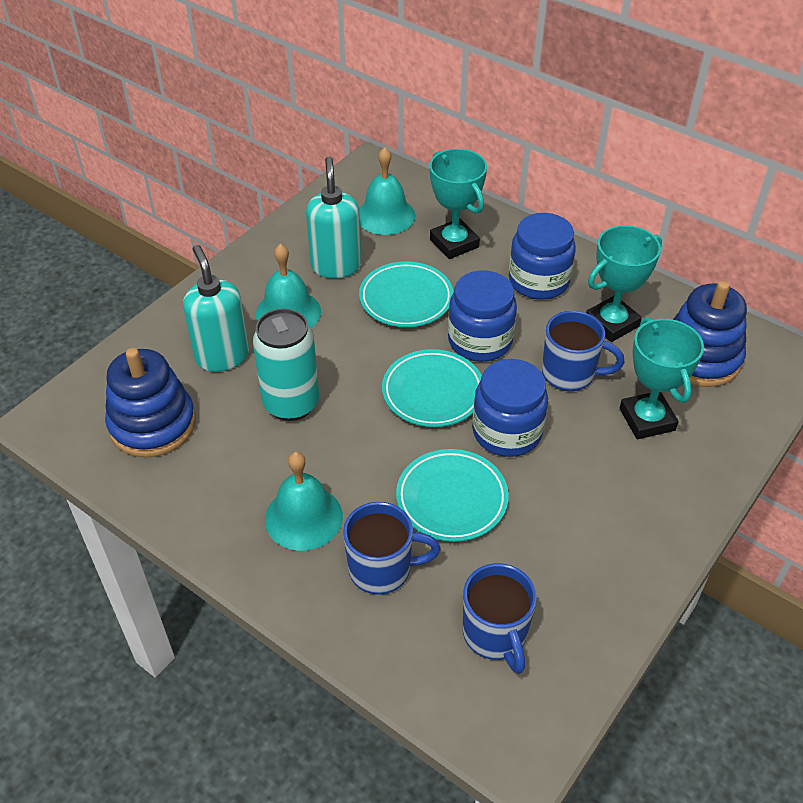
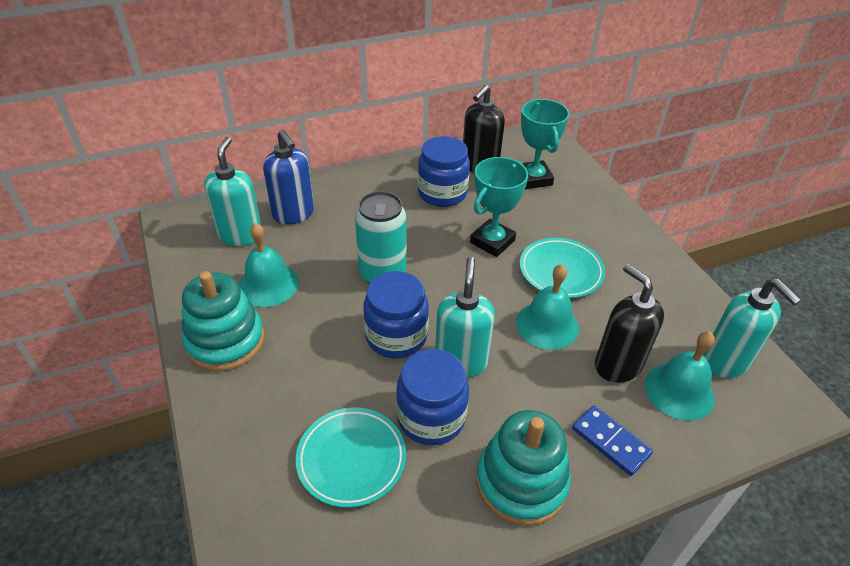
black soap dispenser: none = 0 -> [463,85,505,173] [595,264,664,383] = 2
blue domino: none = 0 -> [572,405,653,476] = 1
blue mug: [343,502,441,595] [463,563,537,674] [542,311,624,391] = 3 -> none = 0
blue soap dispenser: none = 0 -> [263,130,314,225] = 1
blue stacking toy: [105,348,196,458] [673,281,747,387] = 2 -> none = 0
turquoise plate: [359,261,453,327] [382,349,482,427] [396,449,509,542] = 3 -> [296,407,406,508] [520,238,605,298] = 2
turquoise soap dispenser: [183,245,249,372] [306,156,361,278] = 2 -> [204,137,261,246] [435,257,495,377] [703,279,801,378] = 3
turquoise stacking toy: none = 0 -> [182,271,265,372] [476,410,571,526] = 2
turquoise trophy: [430,149,487,259] [586,225,662,342] [620,317,704,439] = 3 -> [470,157,528,257] [521,99,570,189] = 2

